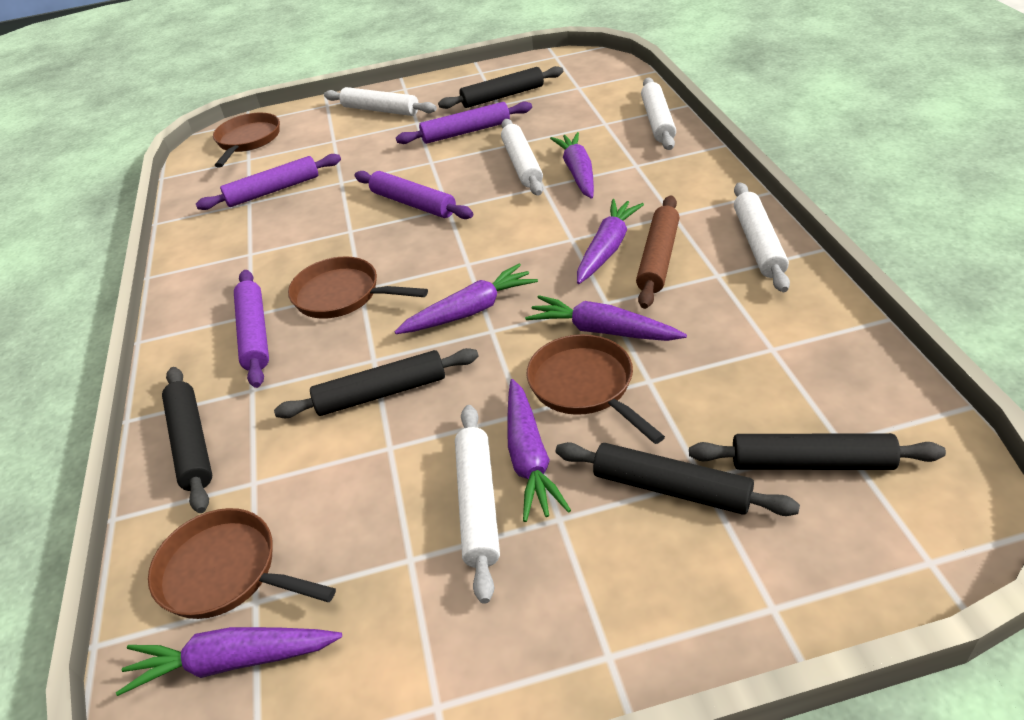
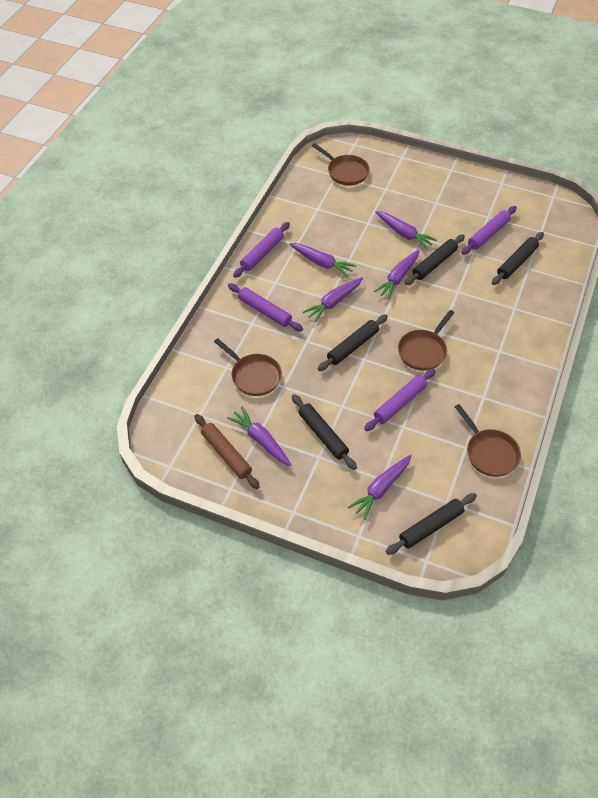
white rolling pin: [324,87,437,116] [455,405,500,604] [501,119,543,196] [641,78,676,150] [734,182,790,292] = 5 -> none = 0

